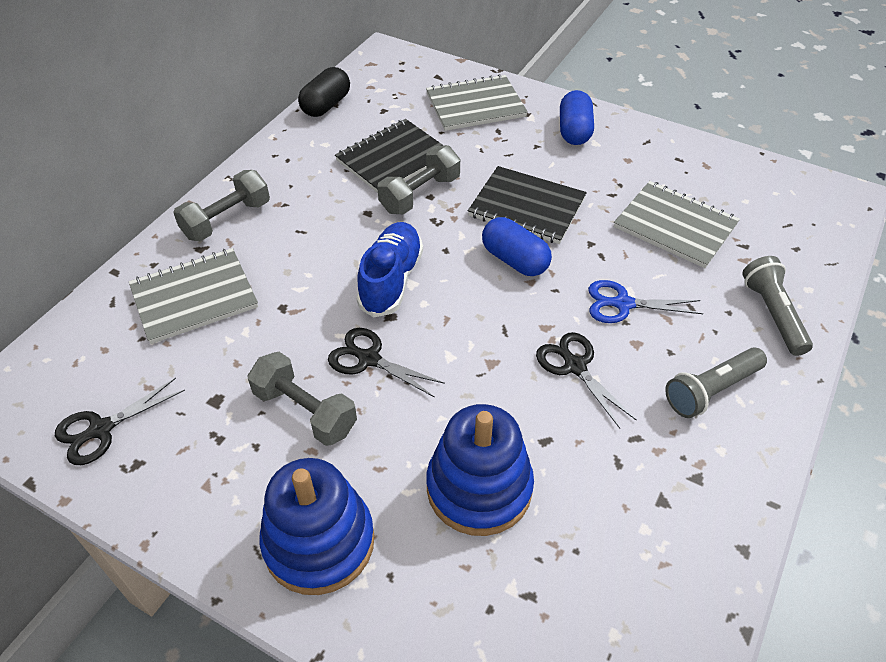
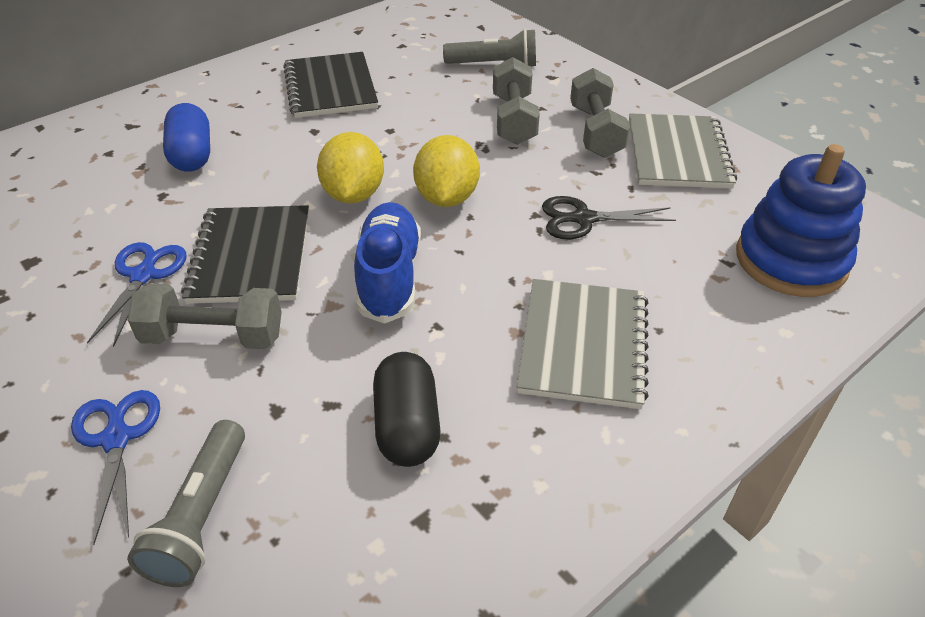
black scissors: [55,378,185,465] [328,328,445,398] [536,332,637,429] = 3 -> [542,196,676,239] = 1
blue capsule: [482,217,552,276] [560,90,594,145] = 2 -> [163,103,210,172] = 1
blue scissors: [588,280,703,323] = 1 -> [71,390,160,545] [87,242,186,347] = 2
blue stacking toy: [260,458,375,595] [426,404,534,536] = 2 -> [736,144,866,297] = 1
grey notebook: [129,248,258,344] [426,74,528,131] [614,181,740,268] = 3 -> [517,279,649,409] [629,113,737,189] = 2
yellow lemon: none = 0 -> [317,132,384,204] [413,135,480,207] = 2

